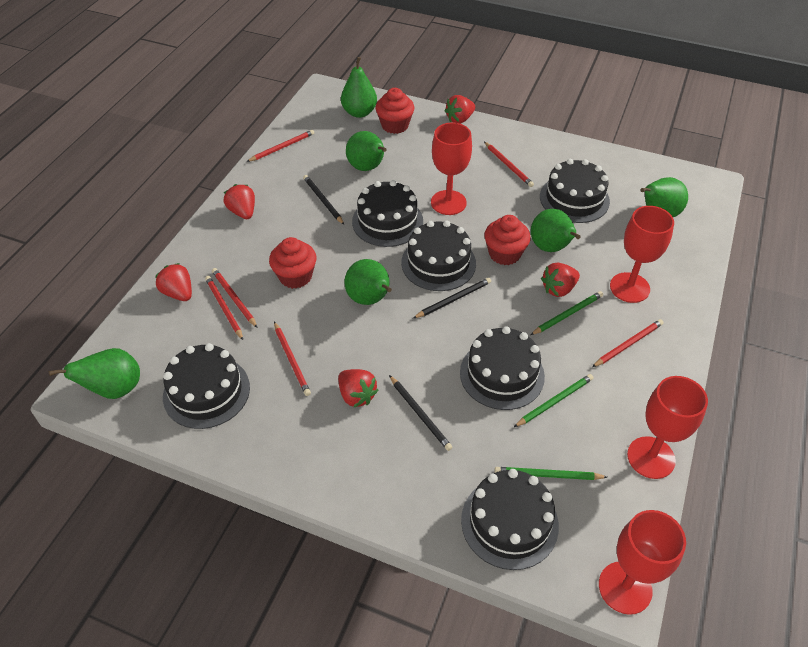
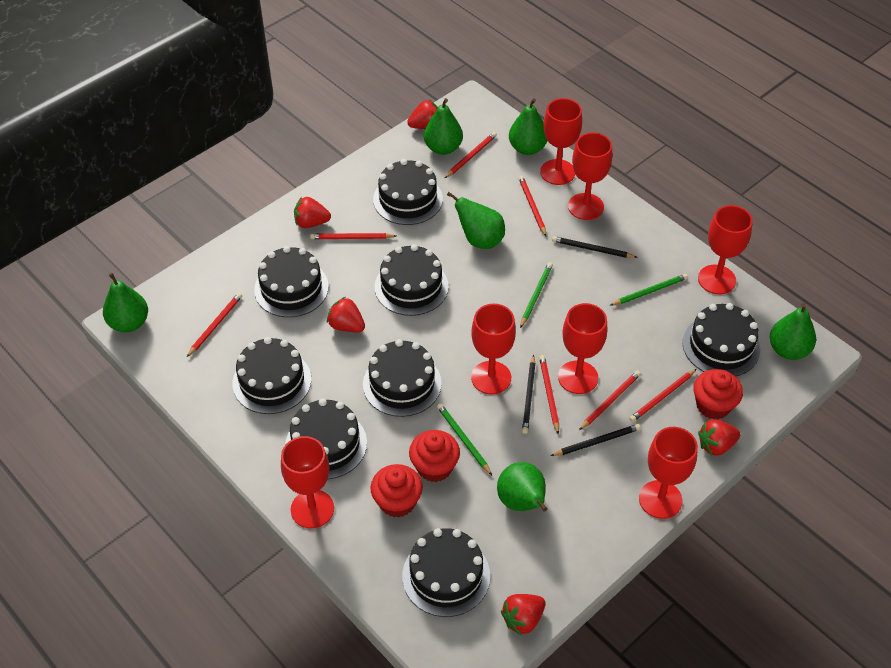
black cake: [163,343,250,429] [352,180,423,247] [401,220,476,291] [460,326,545,410] [461,469,559,570] [540,159,610,223] = 6 -> [233,337,311,414] [254,246,329,317] [285,398,367,480] [363,339,442,417] [373,159,443,225] [375,244,449,316] [402,528,490,617] [683,303,760,377] = 8
red goblet: [431,122,472,215] [599,510,686,615] [610,206,674,303] [627,376,708,479] = 4 -> [281,436,334,528] [471,304,516,394] [540,98,582,185] [558,303,607,394] [568,133,612,220] [639,427,698,519] [698,205,753,294] = 7
red pencil: [205,276,243,340] [212,268,257,328] [247,130,314,162] [274,322,311,396] [484,142,534,187] [592,319,664,367] = 6 -> [187,293,242,357] [310,233,396,239] [445,132,497,178] [519,176,546,236] [539,355,559,434] [579,371,641,430] [629,369,697,422] = 7

